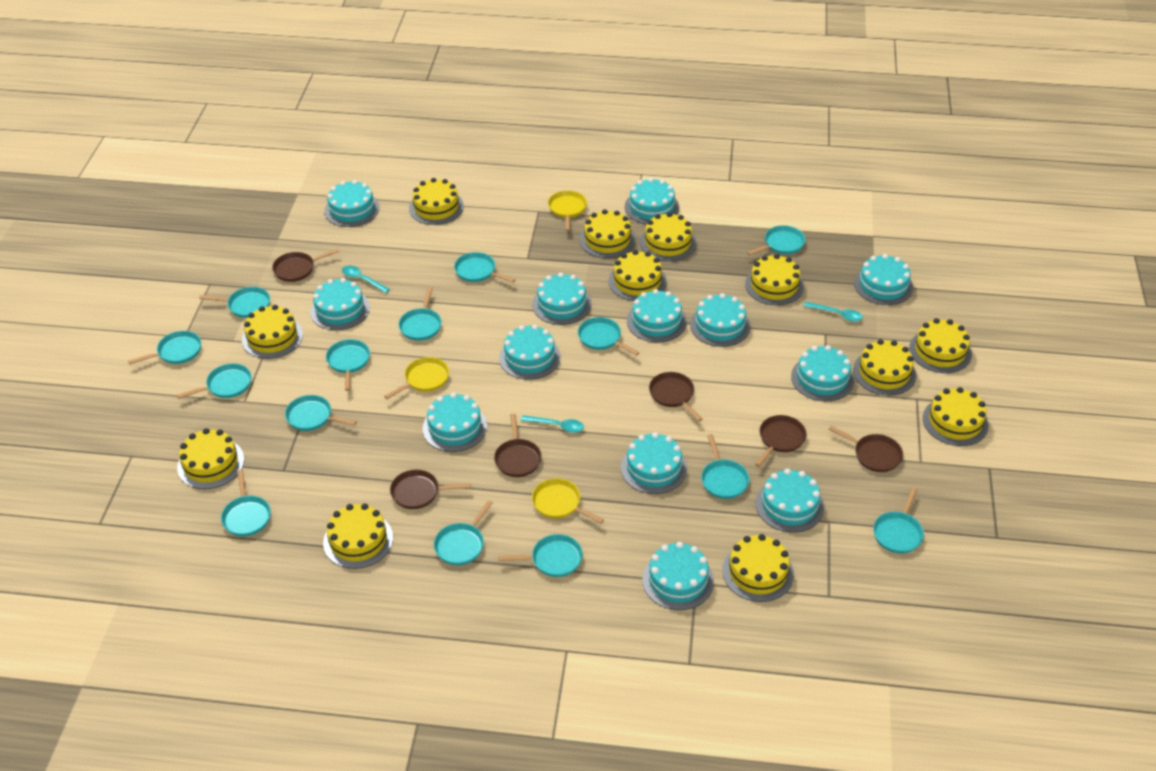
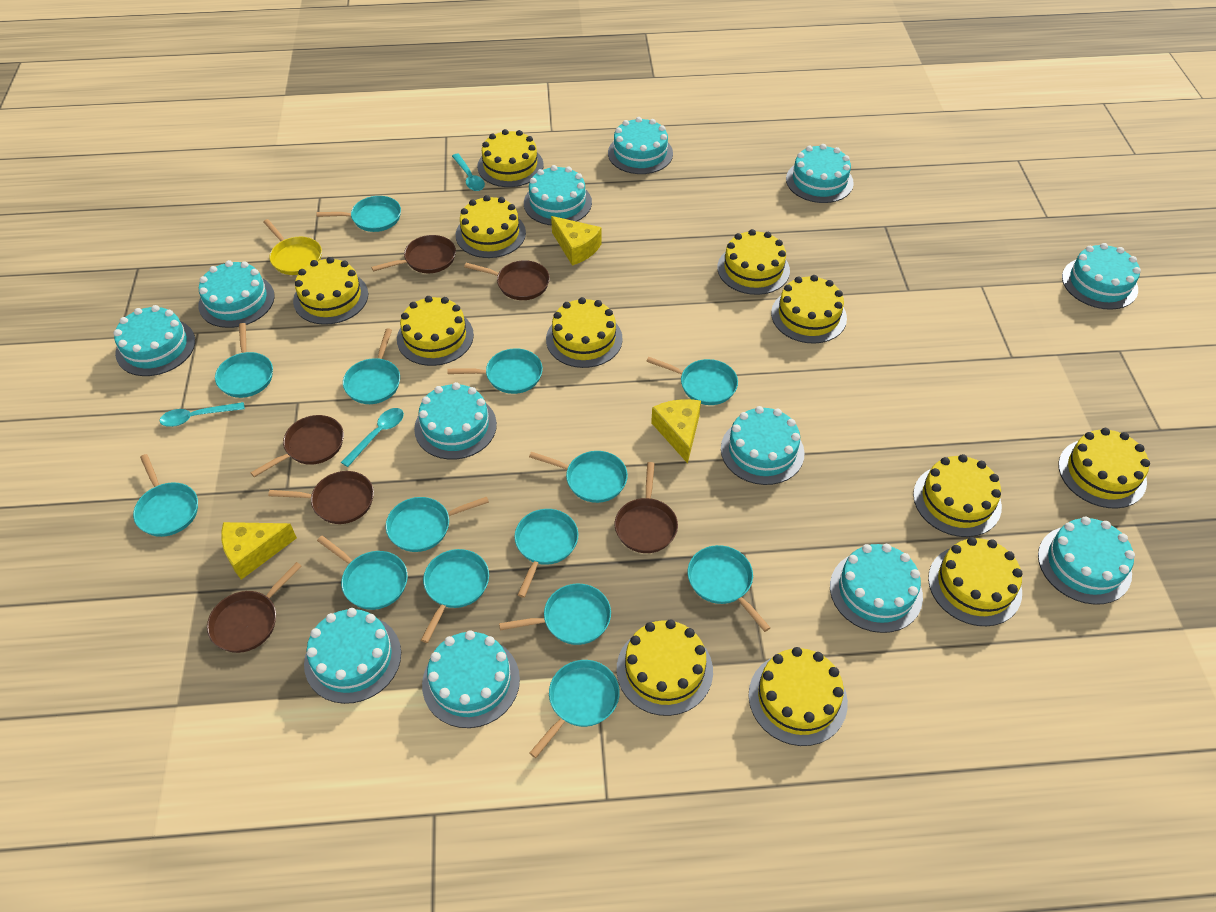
turquoise cake: [310,278,370,330] [325,180,380,227] [423,393,487,452] [499,325,560,380] [532,272,591,325] [621,432,687,494] [625,178,679,224] [627,289,687,343] [642,542,714,610] [690,293,750,347] [756,469,824,533] [791,345,854,401] [854,254,913,305] = 13 -> [114,305,195,376] [198,260,275,328] [304,608,401,704] [414,382,497,460] [422,630,520,728] [524,165,592,225] [608,117,673,174] [721,406,805,485] [786,144,854,203] [830,544,923,633] [1038,516,1135,605] [1062,243,1141,310] = 12
yellow cheese: none = 0 -> [221,522,297,580] [551,216,602,266] [651,399,701,463] = 3
yellow pan: [384,357,449,399] [532,478,604,523] [548,190,587,231] = 3 -> [263,219,322,275] = 1

